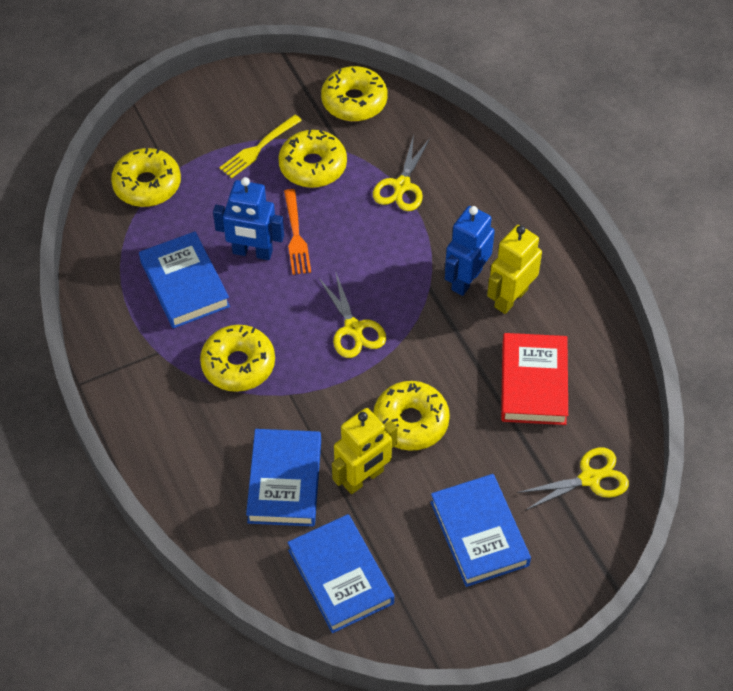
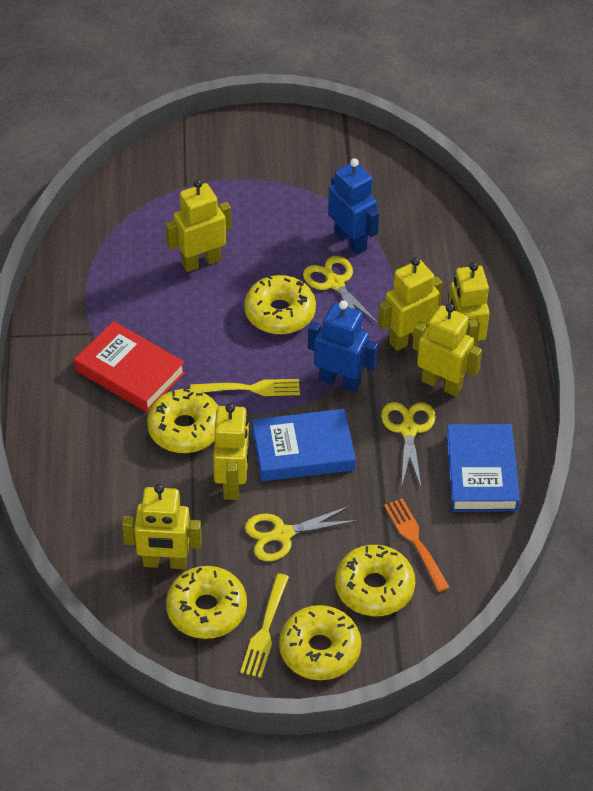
blue book: [139,231,230,328] [246,429,321,527] [287,514,394,633] [430,474,531,587] = 4 -> [252,409,356,481] [446,424,520,512] = 2
yellow fork: [219,115,302,178] = 1 -> [191,379,300,396] [240,573,289,678] = 2
yellow robot: [332,408,398,494] [487,225,542,314] = 2 -> [122,484,202,569] [165,179,232,272] [213,403,249,500] [378,257,443,351] [412,303,482,397] [449,262,490,347] = 6

